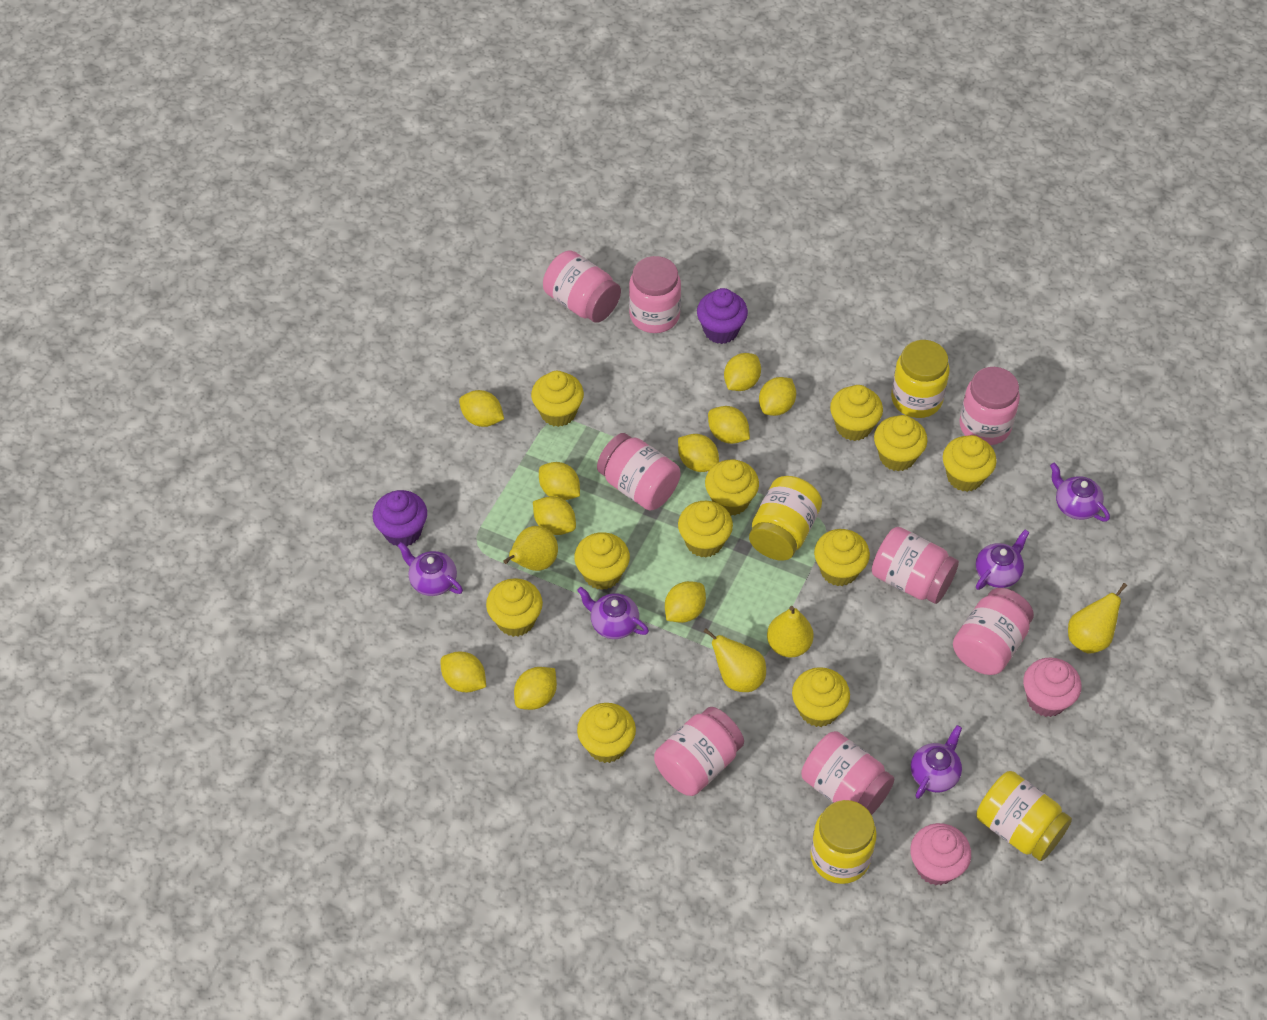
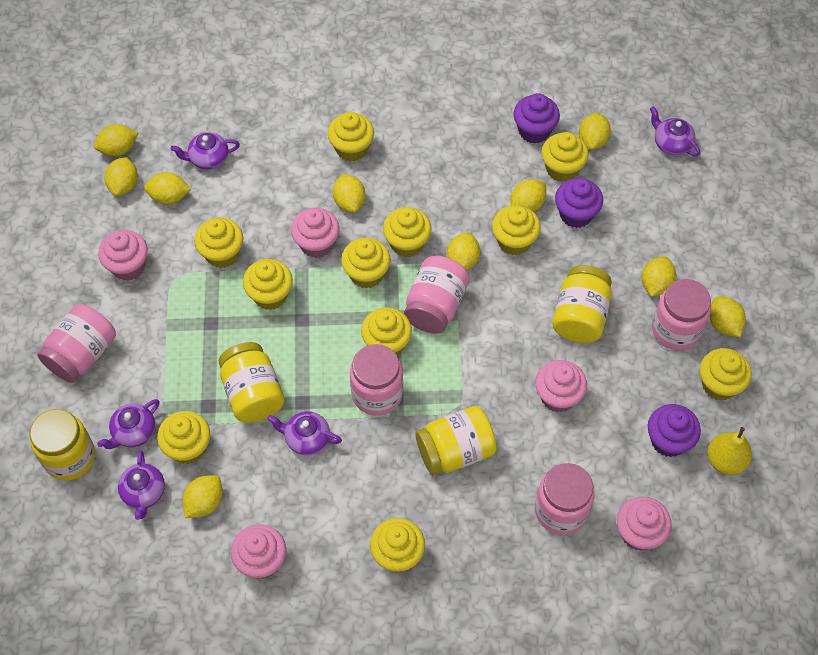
pink cupcake: [910,823,971,885] [1023,657,1081,717] = 2 -> [98,230,148,281] [231,524,286,579] [291,208,339,258] [535,360,587,412] [617,497,672,551] = 5
pink jar: [543,250,621,323] [597,433,681,510] [629,256,681,333] [654,707,744,796] [801,731,894,815] [872,527,959,604] [953,588,1034,675] [959,367,1020,445] = 8 -> [37,304,116,383] [350,344,403,416] [404,256,469,334] [535,463,595,535] [652,279,711,350] = 5
purple cupcake: [373,490,427,547] [697,288,748,344] = 2 -> [513,93,560,144] [555,178,603,228] [648,404,701,457] = 3
yellow pear: [503,526,558,571] [703,628,766,692] [767,606,813,657] [1068,583,1127,654] = 4 -> [708,427,752,475] = 1

